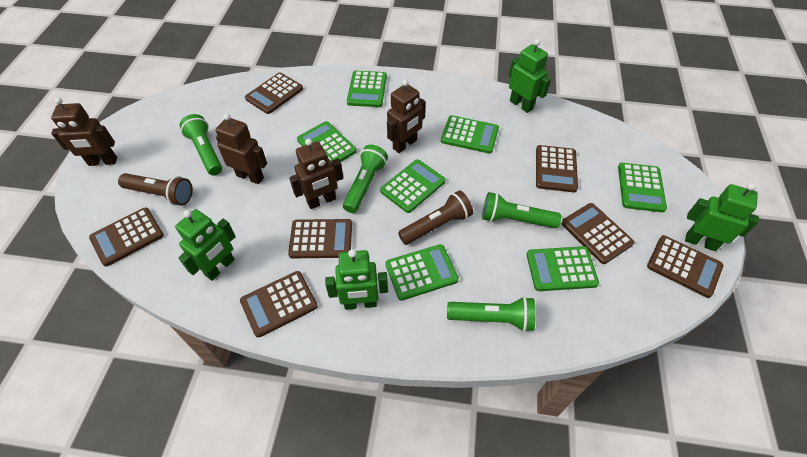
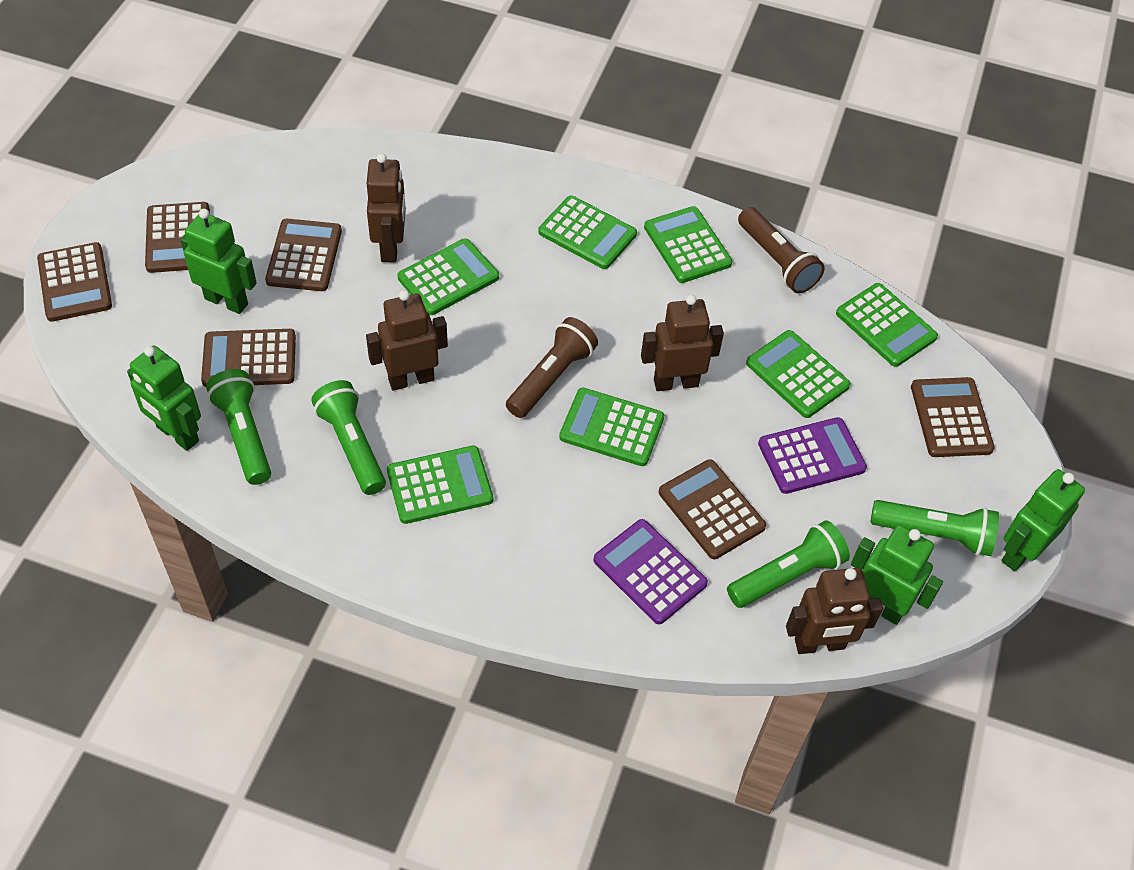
brown calculator: [89,207,164,267] [240,271,318,338] [245,72,303,114] [288,219,352,258] [536,145,578,192] [561,203,634,264] [647,235,724,298] = 7 -> [37,242,112,322] [145,202,210,273] [201,329,296,387] [265,219,342,291] [659,459,766,559] [911,377,995,457] = 6
purple calculator: none = 0 -> [594,519,708,624] [758,417,867,494] = 2

